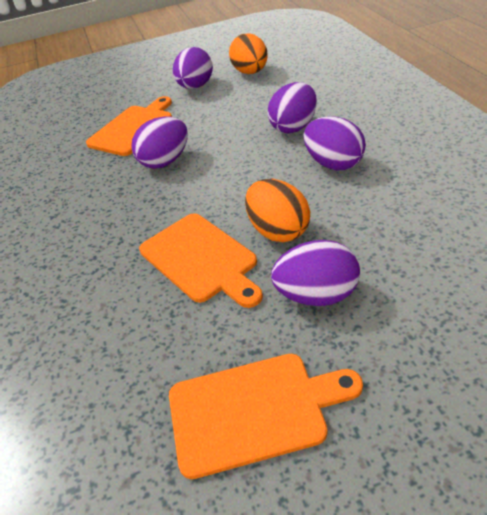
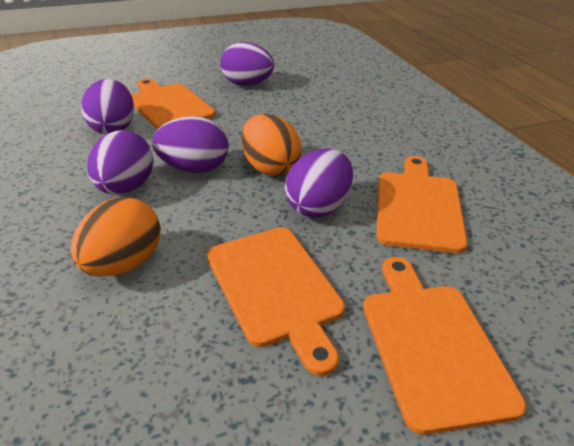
orange cutting board: [86,96,172,156] [139,213,263,308] [169,354,363,479] = 3 -> [131,79,216,129] [207,227,345,376] [363,257,526,435] [376,156,468,253] = 4

